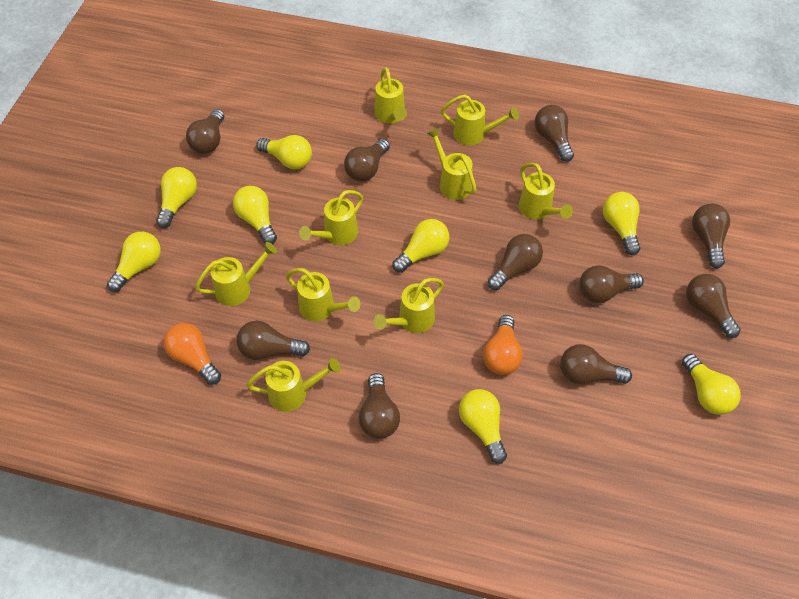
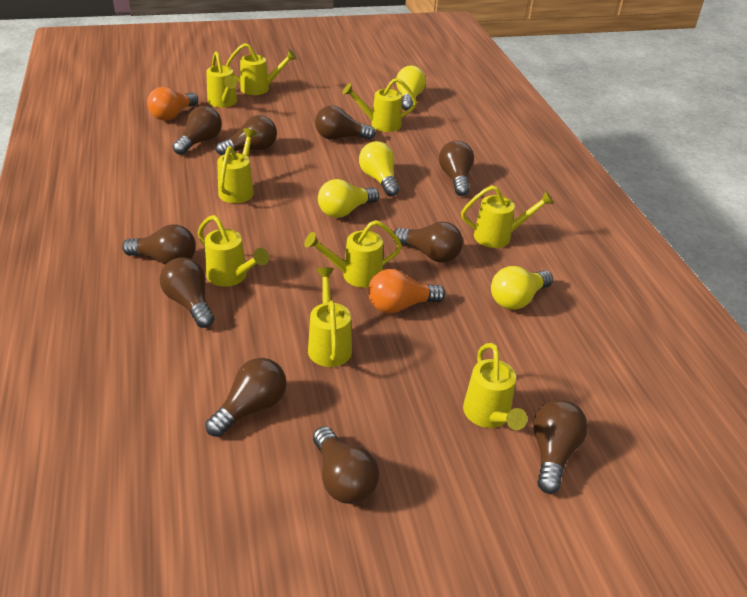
yellow light bulb: [107,232,161,292] [156,167,197,228] [233,186,277,244] [257,135,312,170] [392,219,449,273] [459,389,507,464] [603,192,640,255] [682,354,741,415] = 8 -> [318,179,379,218] [359,141,399,196] [396,66,426,111] [491,266,553,310] = 4

